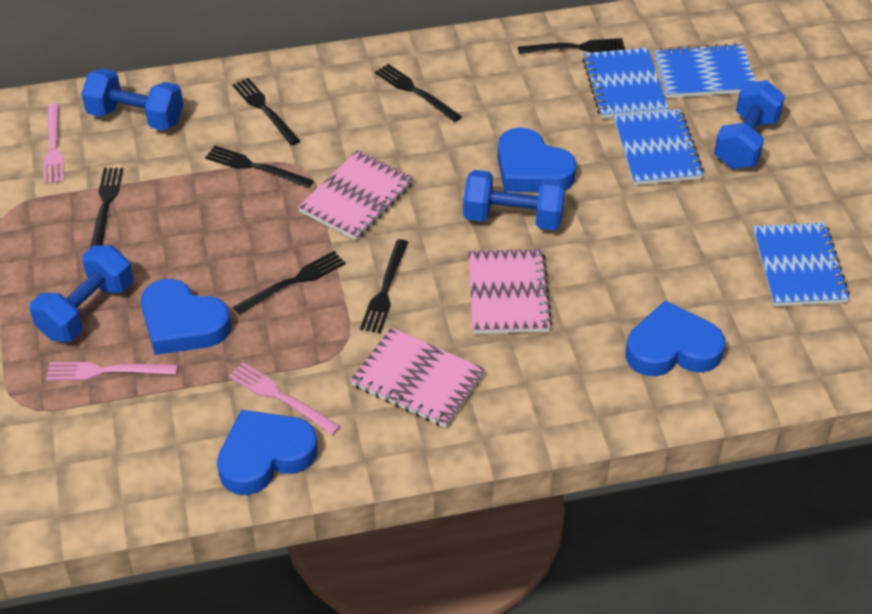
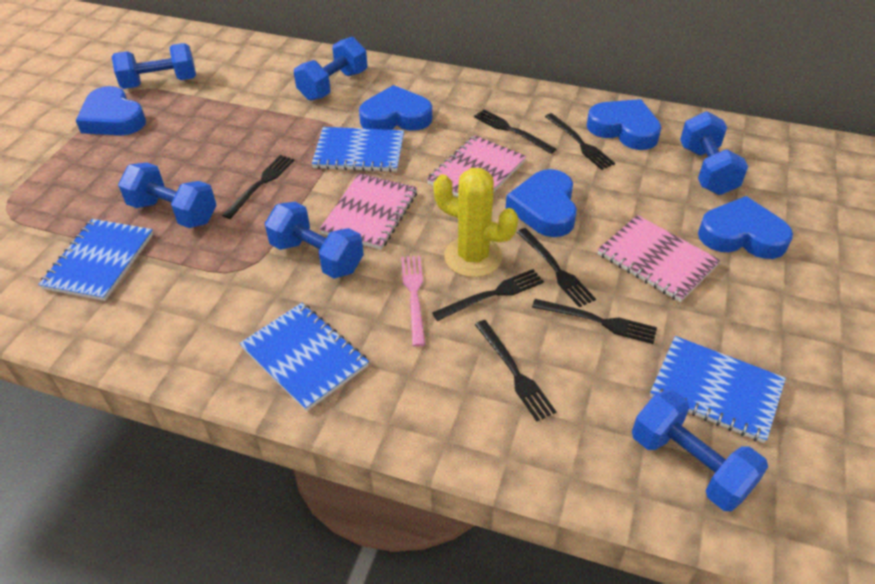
blue dumbbell: [30,245,133,342] [81,69,183,131] [463,170,565,230] [714,80,785,169] = 4 -> [112,43,196,89] [118,162,216,228] [265,202,364,279] [294,37,367,101] [632,390,768,511] [680,111,748,195] = 6
blue heart: [141,279,231,355] [217,410,318,495] [498,127,577,193] [625,300,725,376] = 4 -> [76,86,146,136] [359,85,432,131] [506,169,577,237] [587,99,662,150] [698,196,793,259] = 5
pink fork: [44,103,64,184] [46,362,178,381] [229,362,341,435] = 3 -> [401,256,425,347] = 1
yellow cactus: none = 0 -> [433,168,518,277] = 1

